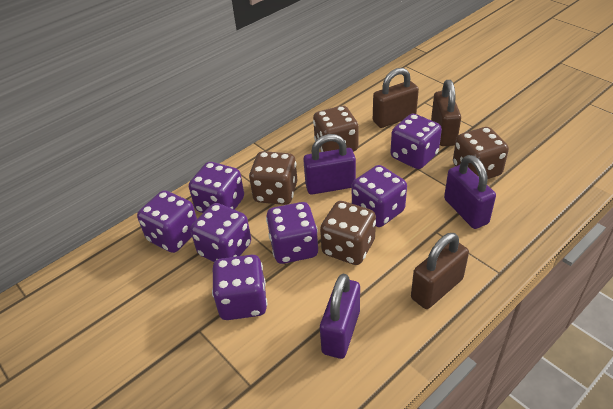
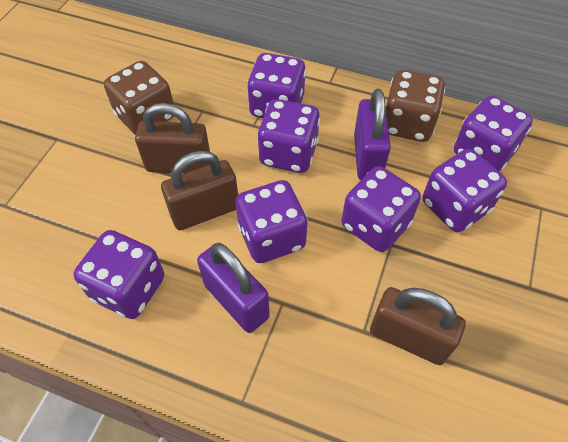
brown dice: [249,151,298,205] [313,106,359,152] [320,201,376,265] [453,127,509,179] = 4 -> [104,61,174,135] [386,70,445,142] = 2
purple padlock: [303,134,356,195] [320,274,360,359] [444,155,496,229] = 3 -> [197,243,270,333] [354,89,391,180] = 2

